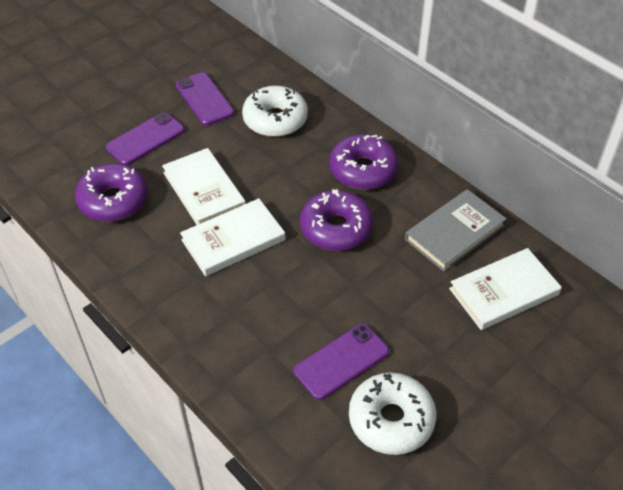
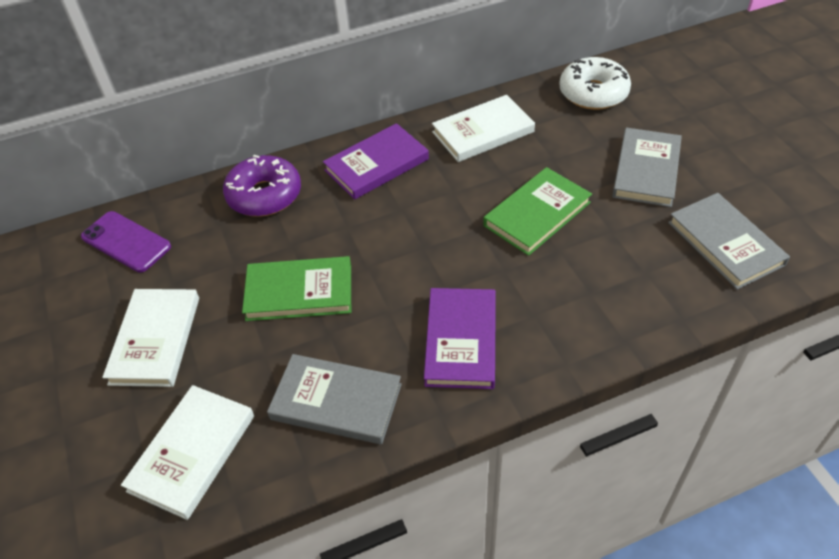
green book: none = 0 -> [242,256,351,321] [483,167,592,256] = 2
grey book: [405,189,507,272] = 1 -> [267,354,402,444] [612,128,682,207] [668,193,790,290] = 3
purple book: none = 0 -> [323,123,429,200] [424,288,496,389] = 2
purple donut: [75,163,148,222] [300,189,373,251] [329,134,399,190] = 3 -> [223,155,301,217] = 1
purple phone: [106,112,185,165] [176,72,234,125] [294,324,389,400] = 3 -> [81,211,171,273] = 1
white donut: [242,86,308,137] [349,372,436,455] = 2 -> [559,57,631,110] = 1

